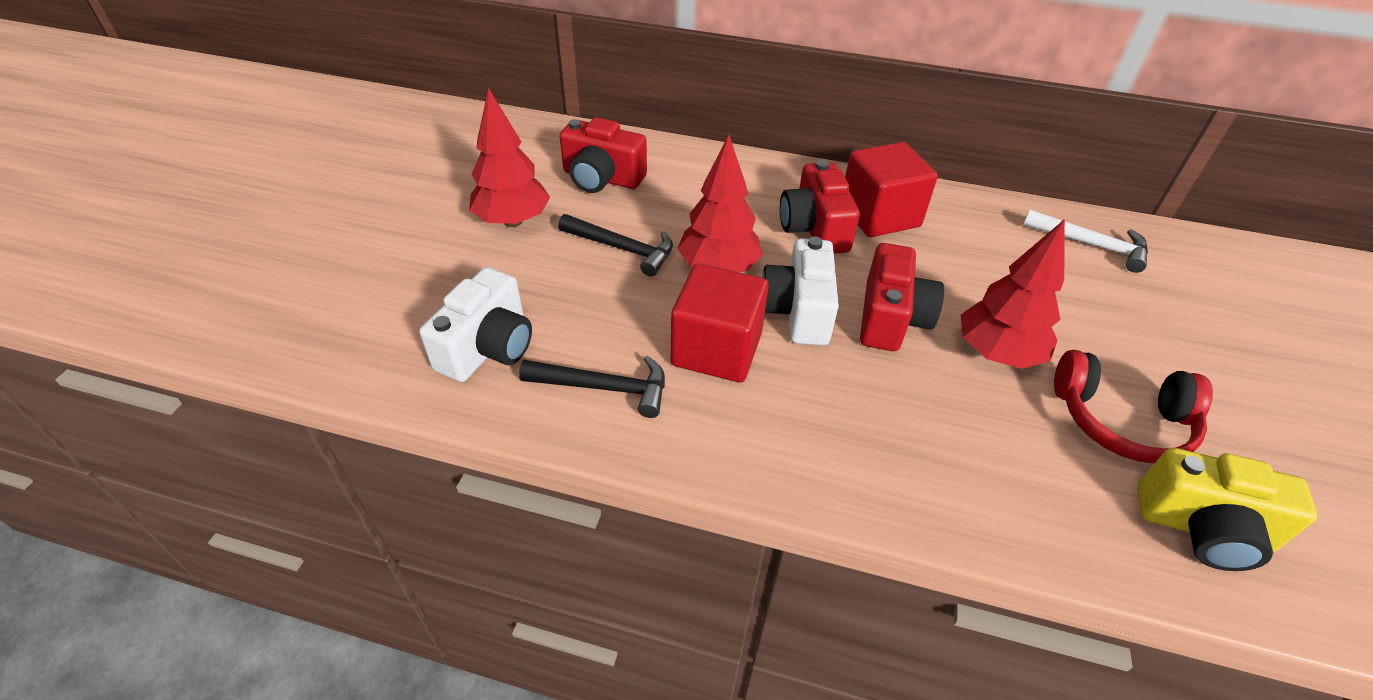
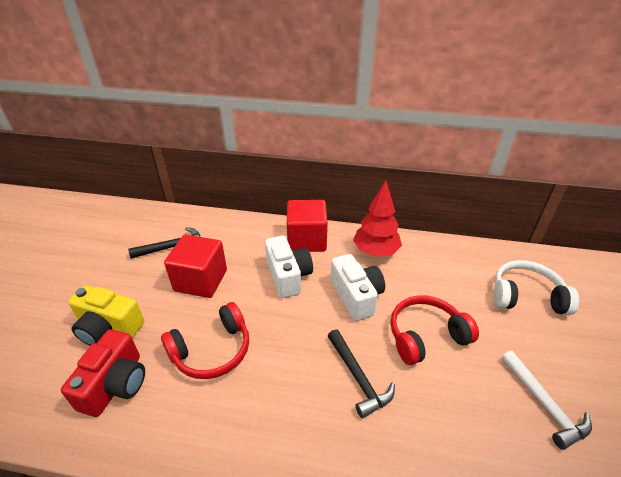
red camera: [560,117,647,193] [780,160,860,254] [860,243,944,351] = 3 -> [61,330,145,417] = 1
red headphones: [1054,350,1213,463] = 1 -> [161,302,249,379] [390,295,479,365] = 2
red tree: [469,88,550,227] [677,135,763,272] [961,219,1065,369] = 3 -> [353,180,402,257] = 1
white headphones: none = 0 -> [493,260,579,315] = 1

